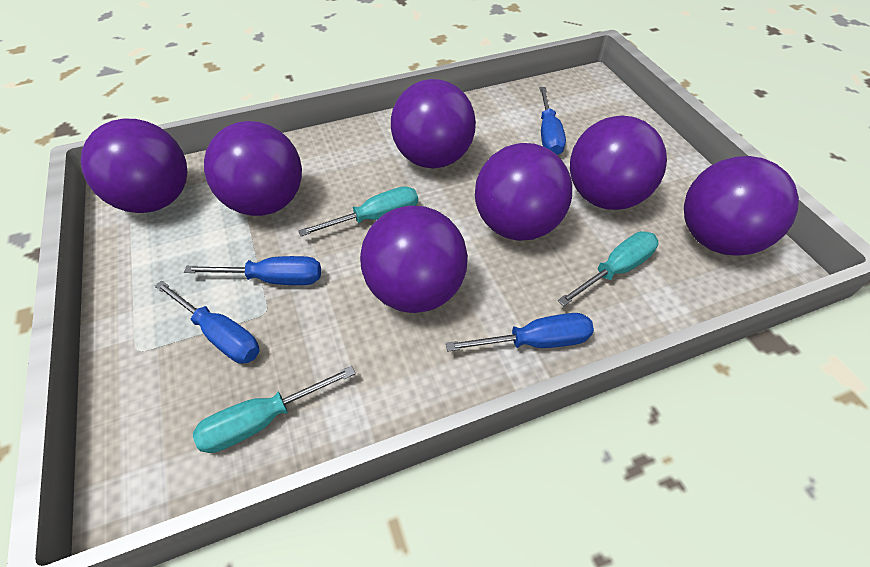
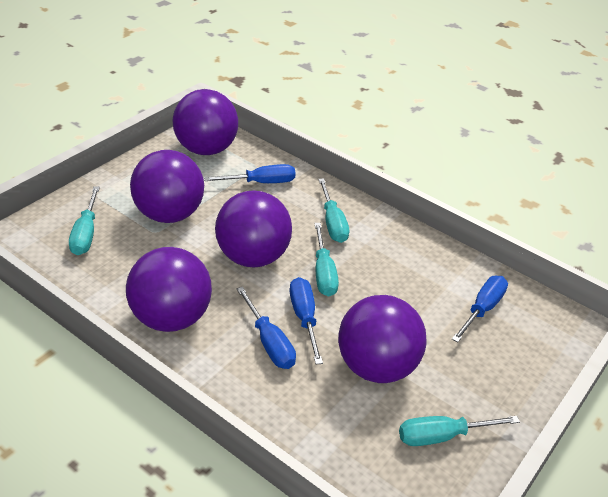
purple ball: [81,119,188,213] [204,121,302,216] [360,205,468,313] [391,79,476,168] [475,143,572,241] [570,116,667,210] [684,156,799,256] = 7 -> [126,247,212,332] [130,150,204,223] [173,89,238,155] [215,190,292,268] [338,295,427,383] = 5
turquoise screwdriver: [193,366,356,453] [298,186,418,236] [558,231,658,306] = 3 -> [69,186,100,255] [314,223,339,297] [318,178,349,243] [399,416,520,446] = 4

